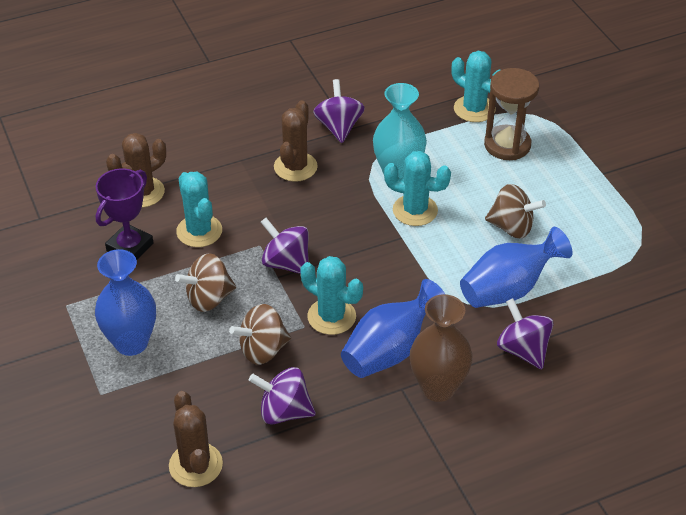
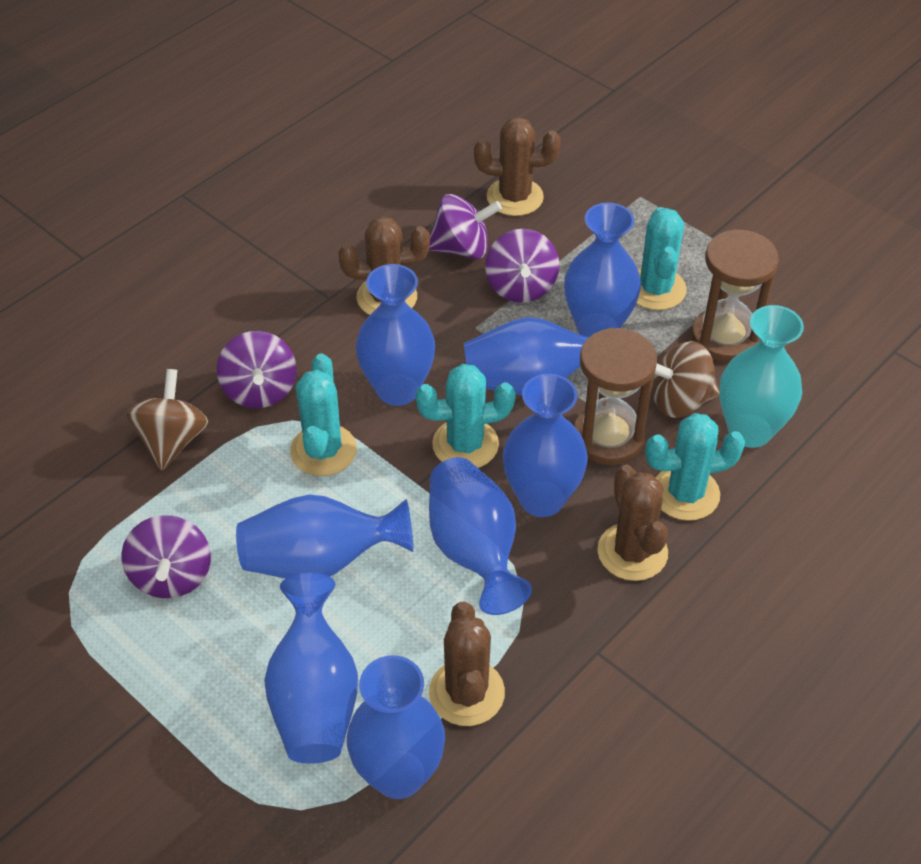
blue vase: [95,249,156,356] [341,279,445,378] [460,227,573,308] = 3 -> [236,494,413,579] [264,573,358,764] [347,655,445,799] [356,264,435,406] [429,457,532,615] [464,317,618,395] [503,374,588,517] [564,203,641,337] = 8
brown cactus: [106,133,166,207] [169,391,223,487] [274,100,318,182] = 3 -> [338,216,430,315] [429,602,505,726] [474,117,561,216] [597,464,668,581] = 4
brown hourglass: [484,68,539,160] = 1 -> [574,328,657,465] [691,229,779,362] = 2
brown spinning top: [175,253,236,312] [229,304,291,365] [485,184,546,238] = 3 -> [126,369,208,471] [653,341,719,418] = 2
brown vase: [410,294,473,402] = 1 -> none = 0
purple trophy: [96,168,153,260] = 1 -> none = 0

